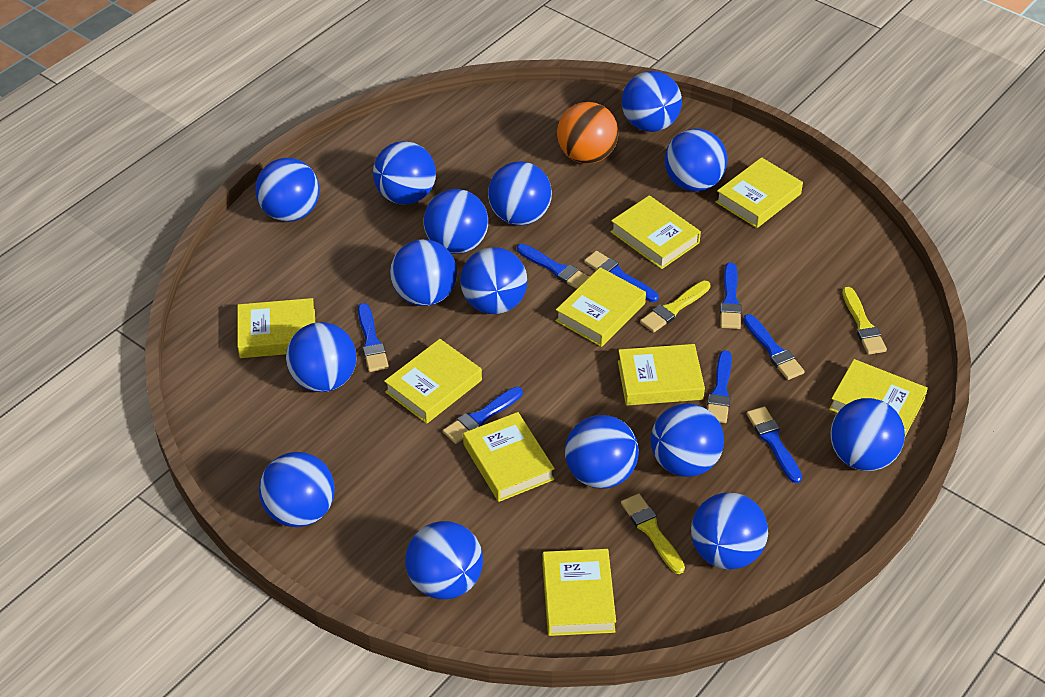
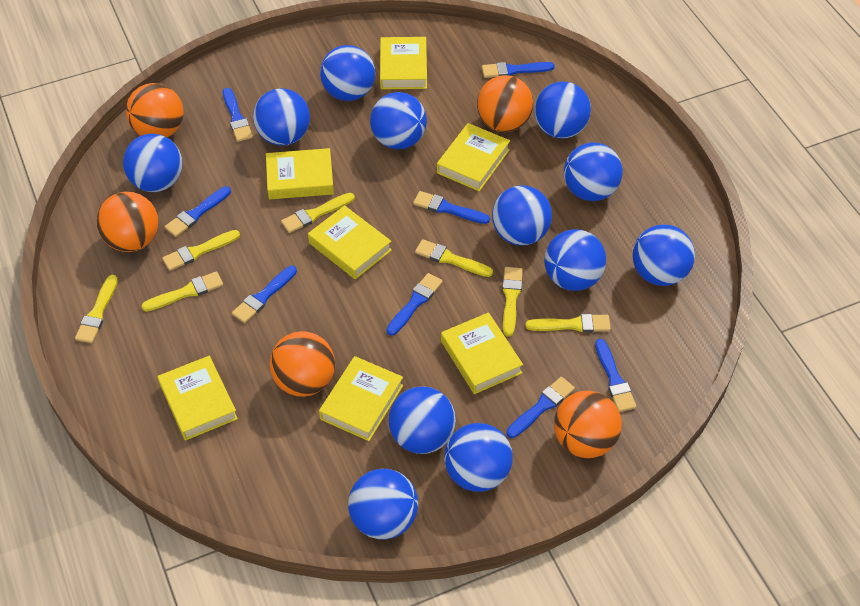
blue ball: [255,158,320,222] [259,452,335,527] [286,322,357,392] [373,141,436,205] [390,239,457,306] [405,521,483,599] [424,189,488,254] [460,247,527,314] [488,161,552,226] [565,415,639,489] [622,71,682,132] [651,404,724,477] [665,129,727,191] [691,492,768,570] [830,398,905,471] = 15 -> [123,134,183,192] [253,88,310,146] [320,45,375,101] [348,469,418,539] [370,92,427,149] [388,386,456,454] [444,423,513,492] [492,185,552,246] [534,81,591,139] [544,229,606,291] [564,142,623,201] [632,225,695,286] = 12
orange ball: [557,102,618,164] = 1 -> [97,192,159,252] [126,83,183,137] [269,331,335,397] [477,75,533,132] [554,391,622,458] = 5
yellow book: [237,298,315,358] [384,339,482,424] [463,412,555,502] [542,549,616,636] [555,267,646,347] [611,195,701,269] [618,344,705,406] [716,157,803,228] [829,359,928,436] = 9 -> [158,356,238,441] [266,148,334,199] [308,205,392,279] [319,356,403,441] [380,37,427,89] [437,123,510,191] [441,312,523,394] = 7
yellow brush: [621,494,685,574] [640,281,711,333] [842,287,887,355] = 3 -> [75,275,118,343] [142,271,223,311] [162,230,240,271] [281,193,355,233] [415,239,493,277] [502,267,523,337] [525,314,611,333] = 7

